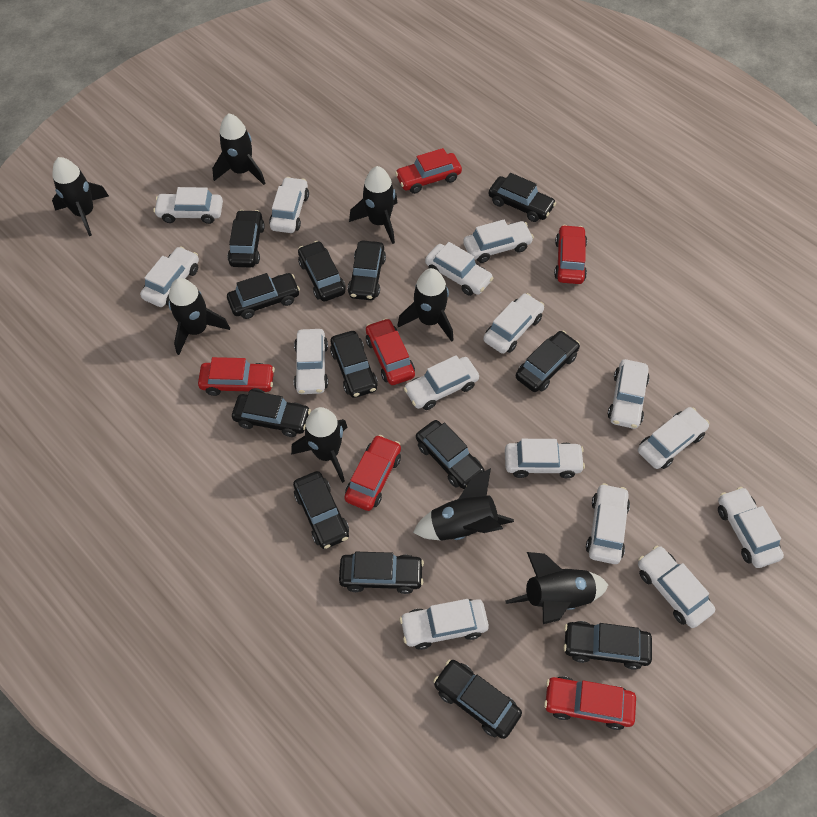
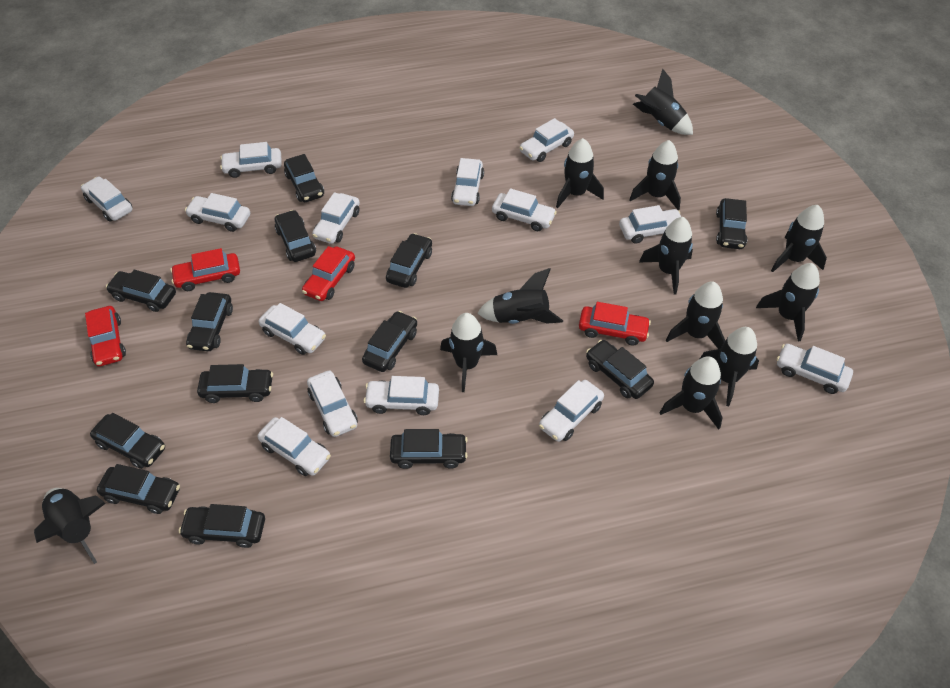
black rocket: [52,157,109,236] [169,278,230,355] [212,113,266,185] [291,407,347,483] [349,166,397,244] [397,268,454,342] [413,468,514,541] [505,552,608,624] = 8 -> [34,488,106,564] [440,313,497,392] [477,268,563,324] [556,138,604,208] [629,140,681,210] [633,69,693,135] [639,217,693,294] [660,356,723,430] [666,282,725,349] [700,327,759,406] [756,263,820,341] [771,205,827,272] = 12
red car: [198,357,275,396] [344,435,401,511] [366,318,415,385] [395,148,462,194] [544,676,636,730] [554,225,587,284] = 6 -> [85,306,126,367] [170,248,240,291] [302,246,355,301] [579,302,651,346] = 4
white car: [140,246,199,307] [153,187,223,224] [269,177,309,233] [294,329,328,394] [400,599,489,650] [404,355,479,410] [425,242,493,296] [463,220,534,263] [483,293,544,354] [505,439,585,478] [586,483,630,564] [608,359,649,429] [638,407,709,469] [638,546,715,628] [718,487,784,568] = 15 -> [81,177,133,222] [185,193,250,232] [220,142,282,178] [258,417,331,476] [259,303,326,355] [307,370,358,437] [312,192,360,244] [364,376,439,415] [451,158,484,206] [492,188,557,231] [519,118,574,162] [539,380,604,442] [619,205,681,244] [777,344,853,394] = 14

